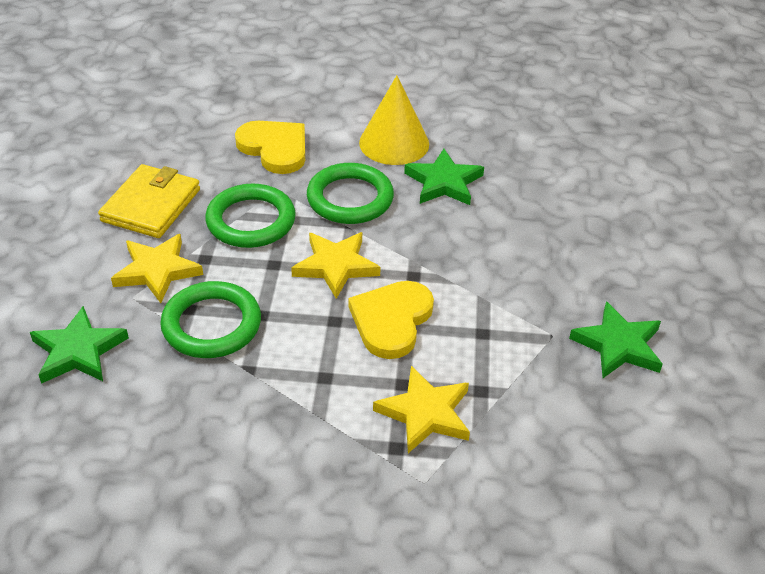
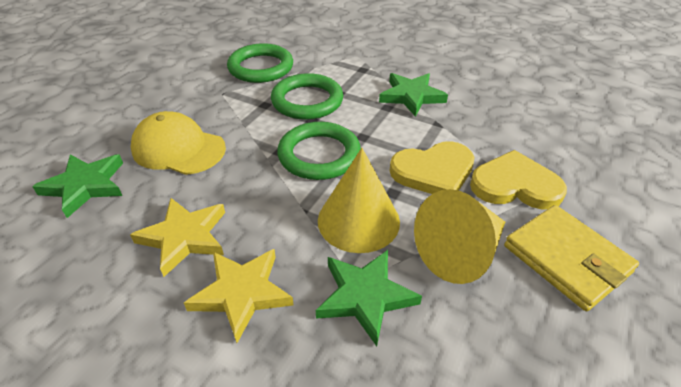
yellow cap: none = 0 -> [131,111,226,175] = 1
yellow cone: [359,75,429,165] = 1 -> [318,148,400,253] [414,189,505,284] = 2
yellow star: [111,234,203,303] [291,232,381,299] [373,366,470,453] = 3 -> [130,198,225,277] [184,249,294,343] = 2

